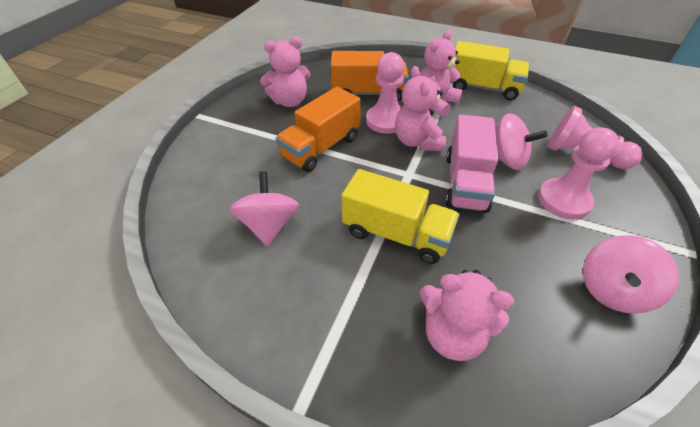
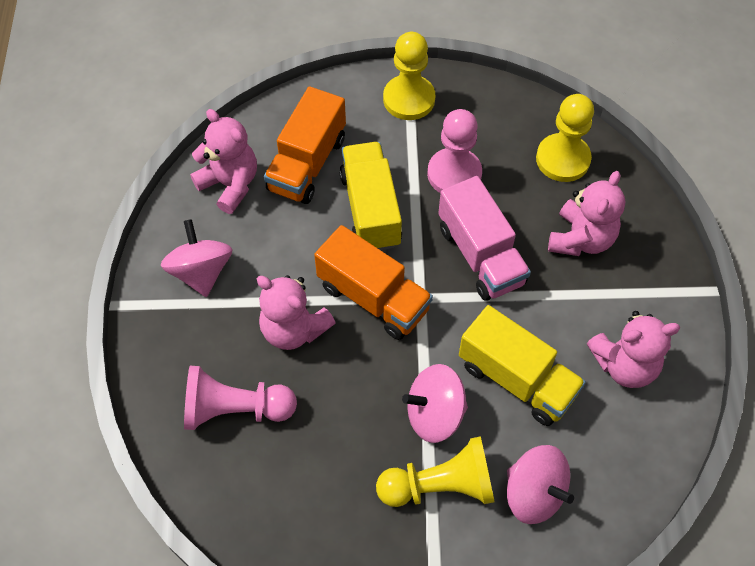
pink pawn: [366,52,404,134] [538,127,619,220] [548,106,643,169] = 3 -> [184,366,297,430] [427,109,482,193] = 2
yellow pawn: none = 0 -> [376,436,495,507] [383,32,435,120] [536,94,594,182] = 3

